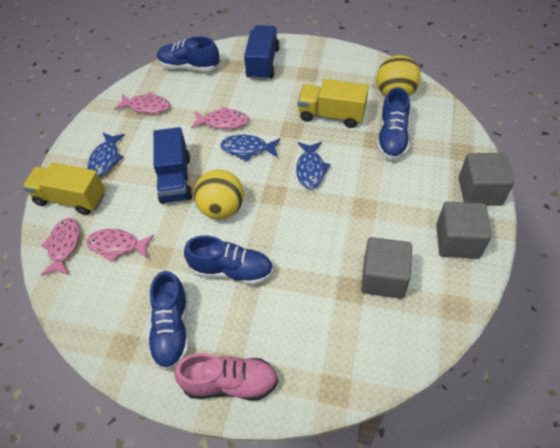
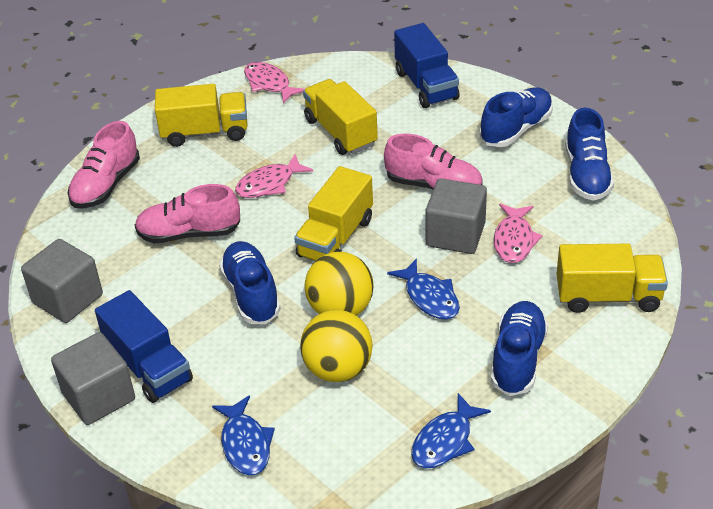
pink fish: [41,218,80,276] [86,229,154,262] [114,92,170,114] [191,106,249,130] = 4 -> [235,154,313,198] [244,62,305,104] [494,203,543,263] = 3
pink shoe: [174,353,278,401] = 1 -> [68,121,140,208] [135,184,240,243] [384,134,483,190] = 3
yellow truck: [23,163,105,215] [298,79,369,128] = 2 -> [155,84,248,147] [294,166,373,261] [303,79,378,155] [556,244,668,313] = 4

